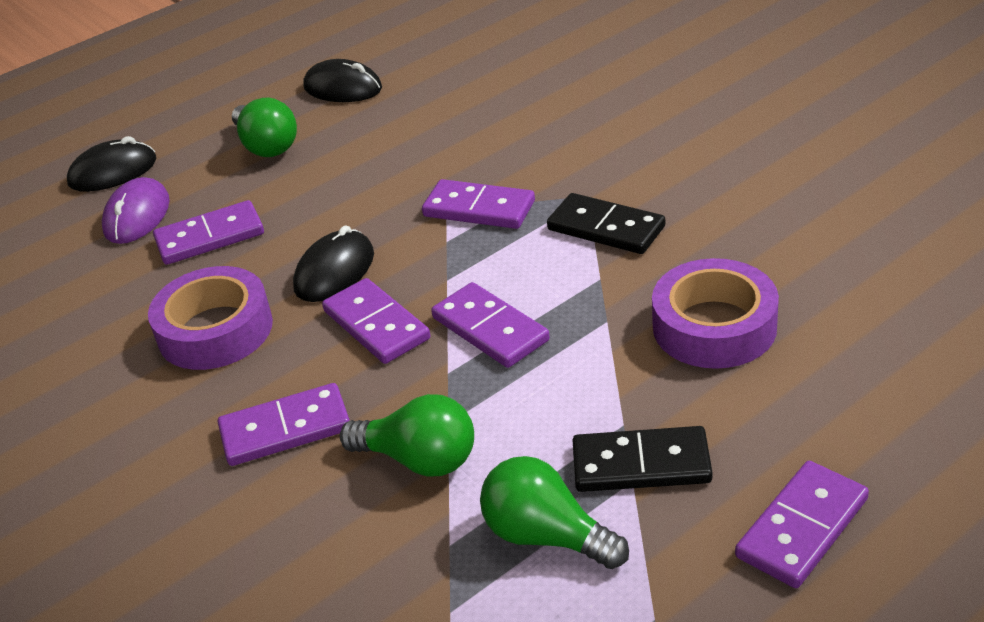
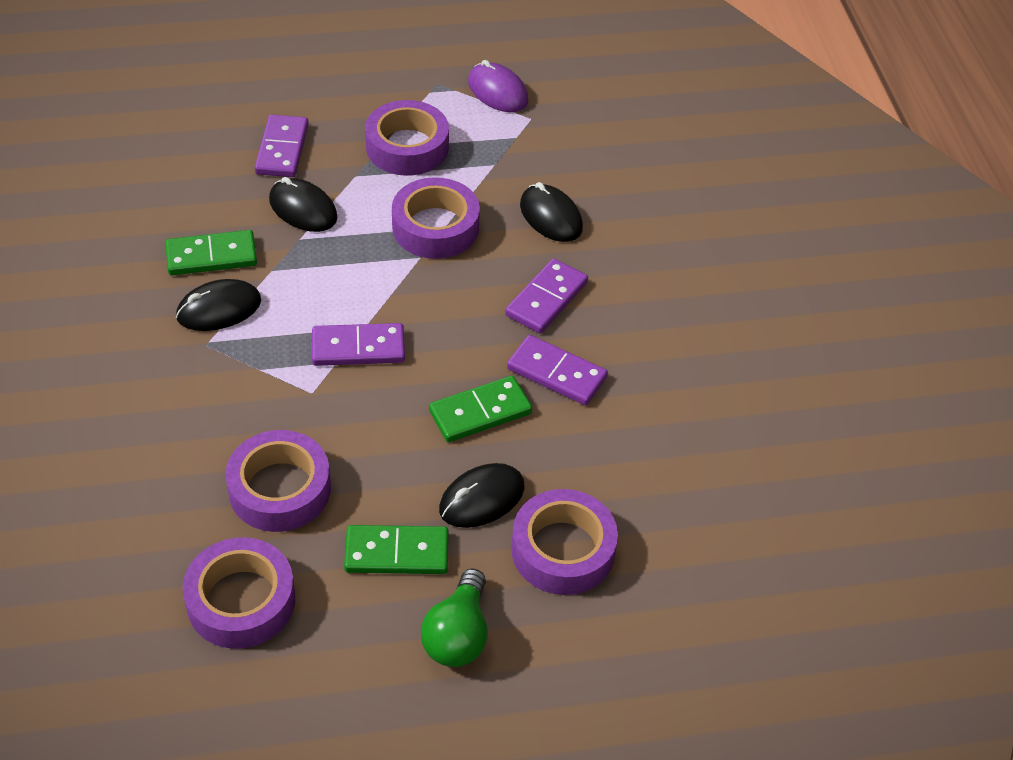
black domino: [547,193,665,254] [573,426,712,492] = 2 -> none = 0
black mouse: [67,136,156,192] [293,225,374,302] [303,59,382,102] = 3 -> [176,279,261,331] [269,177,338,232] [439,463,525,528] [520,182,583,242] = 4
green domino: none = 0 -> [165,230,257,275] [344,525,449,574] [429,376,532,442] = 3
green light bulb: [232,98,297,157] [340,394,474,477] [480,456,629,569] = 3 -> [421,568,487,667] = 1
purple domino: [153,200,264,265] [218,383,350,466] [322,278,430,364] [422,179,535,229] [431,282,550,368] [735,461,869,588] = 6 -> [255,114,309,177] [312,323,405,366] [505,259,588,334] [507,335,608,405] = 4
purple tape: [148,266,273,370] [652,258,779,369] = 2 -> [183,537,295,649] [225,430,331,532] [365,100,449,176] [392,177,480,259] [511,489,618,595] = 5

